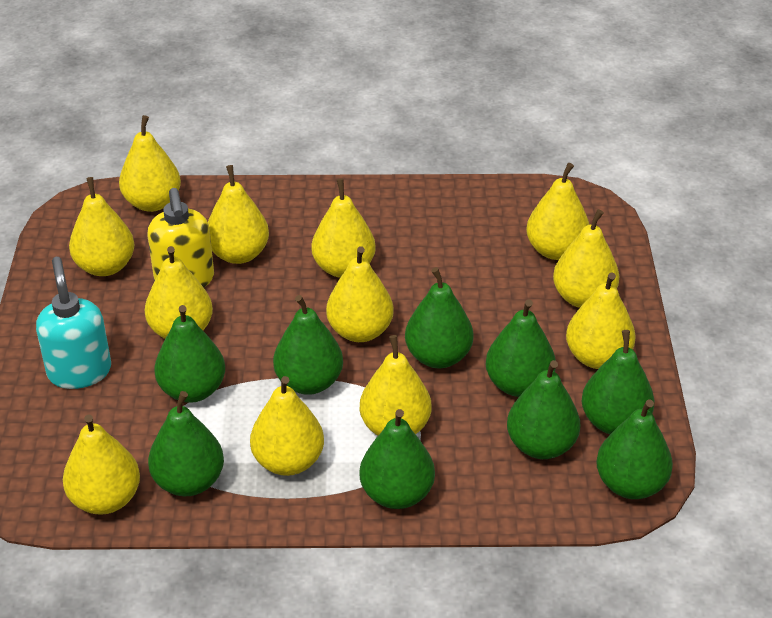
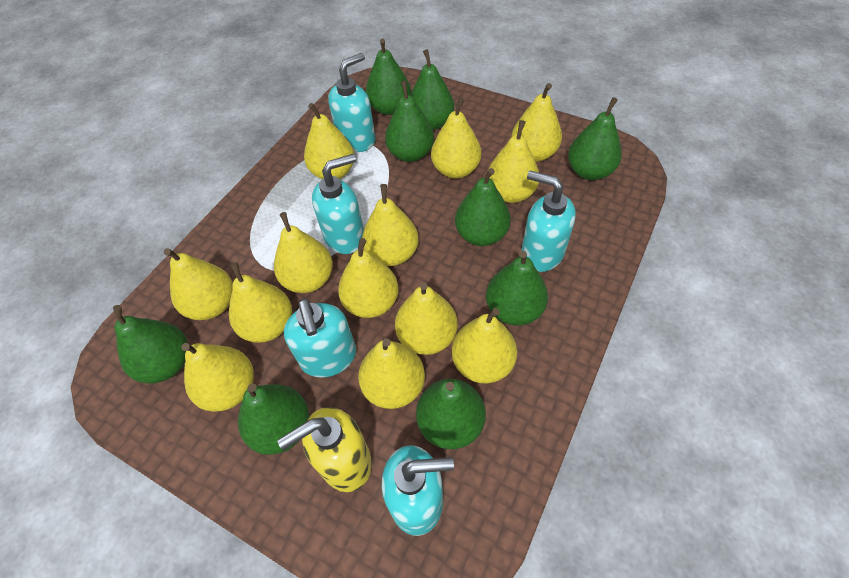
turquoise soap dispenser: [36,257,111,389] = 1 -> [284,299,356,378] [312,154,364,254] [328,53,375,152] [382,445,454,536] [521,171,576,272] = 5
yellow pear: [63,414,140,515] [69,177,135,276] [119,115,181,212] [145,246,213,339] [208,165,269,264] [250,376,324,476] [311,178,376,278] [326,246,394,342] [360,335,431,436] [526,163,589,260] [553,209,620,308] [566,273,636,369] = 12 -> [164,248,233,320] [181,343,254,412] [229,262,292,343] [274,212,333,293] [304,103,355,179] [338,238,399,318] [358,338,425,409] [362,184,419,266] [395,282,458,355] [431,97,481,179] [452,308,517,384] [487,120,539,203] [511,83,562,162] = 13

